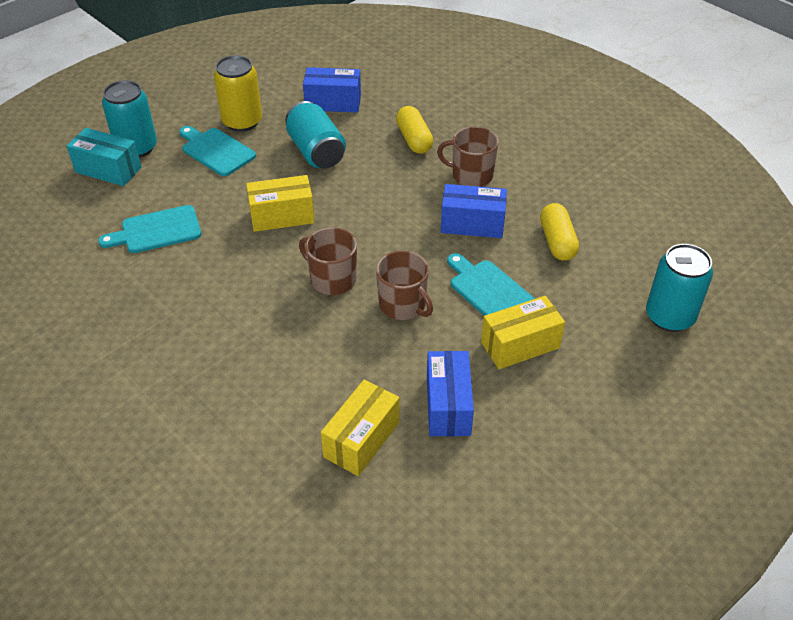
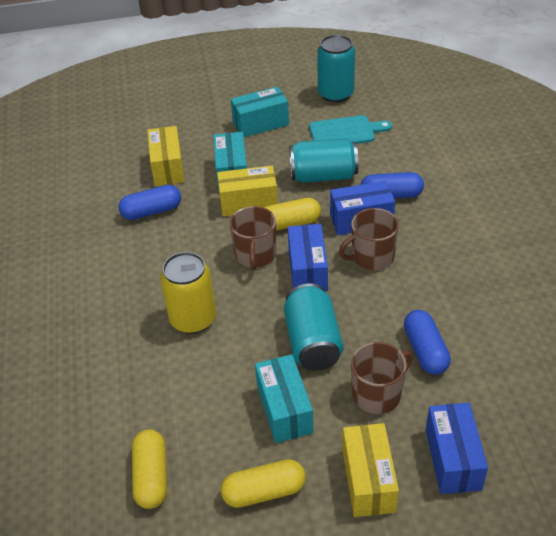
blue capsule: none = 0 -> [118,185,181,220] [360,172,424,199] [404,310,451,375] = 3
turquoise box: [67,128,141,186] = 1 -> [213,132,247,191] [231,87,289,137] [255,354,313,443] = 3
turquoise cutting board: [98,205,201,253] [179,126,256,176] [447,253,535,316] = 3 -> [309,115,392,144] = 1
yellow capsule: [396,106,433,154] [540,203,579,261] = 2 -> [132,429,167,509] [221,459,306,508] [264,198,321,231] = 3

